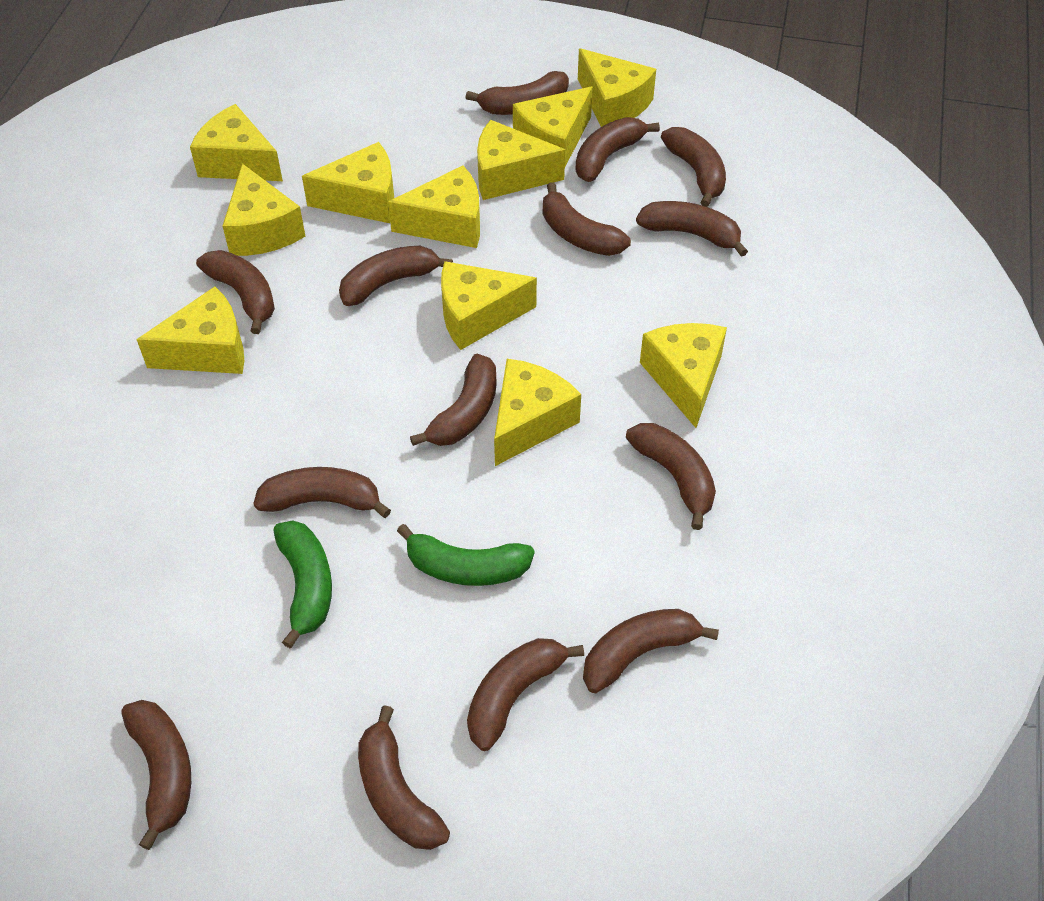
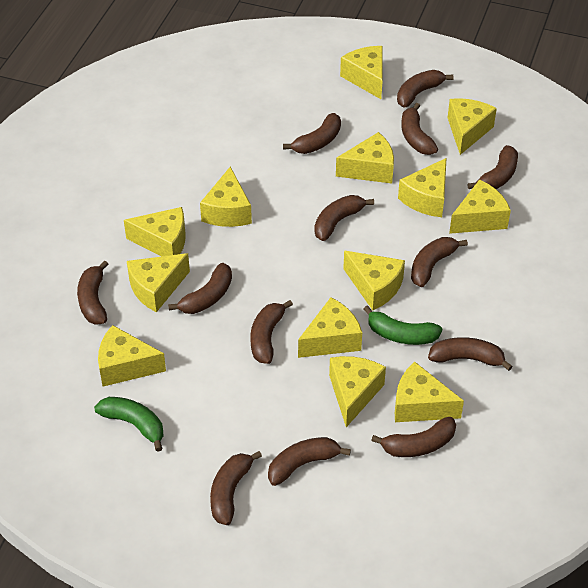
brown banana: [121,700,191,850] [196,250,275,334] [253,467,391,518] [339,246,453,306] [358,705,450,850] [410,354,497,446] [466,71,569,115] [467,638,584,751] [543,182,631,256] [575,117,660,182] [583,609,719,693] [626,423,716,530] [636,201,748,257] [661,127,726,207] = 14 -> [77,260,109,325] [168,263,232,314] [210,451,262,525] [251,300,293,364] [268,437,351,486] [283,113,341,154] [314,195,374,241] [371,417,456,457] [397,70,454,108] [401,103,438,155] [411,237,468,287] [428,337,513,371] [468,145,518,189] = 13
yellow cheese: [136,287,244,374] [190,104,283,181] [223,163,305,256] [302,142,394,223] [388,166,480,248] [441,261,537,350] [477,120,565,200] [494,359,581,466] [513,87,593,166] [578,48,656,127] [640,323,727,428] = 11 -> [98,325,166,387] [124,207,185,257] [127,253,190,312] [200,167,252,227] [298,297,362,358] [329,356,386,427] [336,132,394,184] [340,46,383,99] [343,251,405,310] [395,362,464,422] [398,158,447,217] [448,98,497,155] [449,179,511,234] = 13

